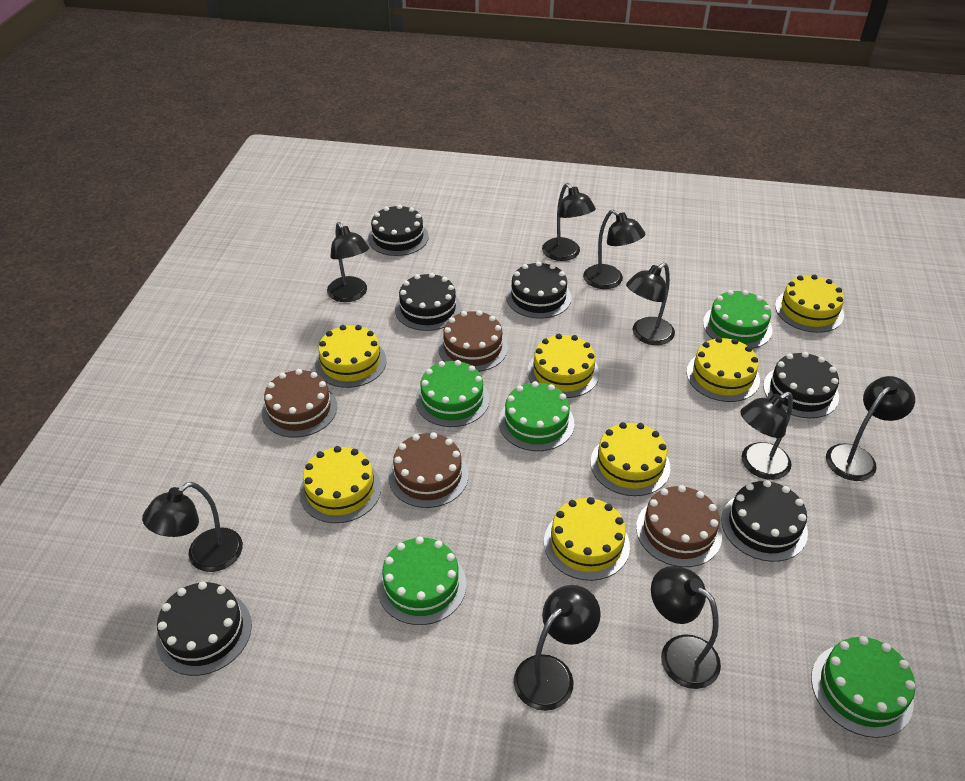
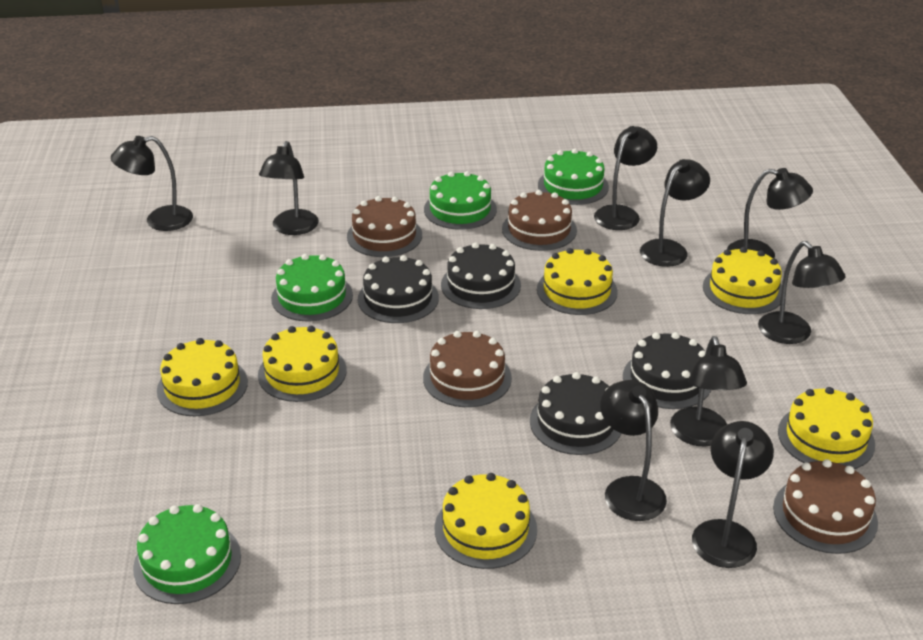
black cake: [156,581,252,676] [368,204,429,256] [395,273,462,331] [506,261,572,319] [721,480,808,562] [763,352,839,418] = 6 -> [358,255,439,323] [441,242,521,309] [530,372,621,455] [623,332,711,409] = 4
green cake: [377,537,466,625] [415,360,489,427] [499,381,574,451] [703,290,772,349] [811,636,915,738] = 5 -> [133,504,241,604] [271,254,353,321] [424,171,497,230] [538,149,609,205] = 4
yellow cake: [299,446,381,523] [315,325,387,388] [528,334,599,398] [544,497,630,581] [591,422,670,496] [686,337,760,402] [775,274,844,333] = 7 -> [157,338,248,416] [258,326,347,402] [435,473,537,569] [537,248,618,315] [703,247,782,314] [778,387,875,469] = 6

